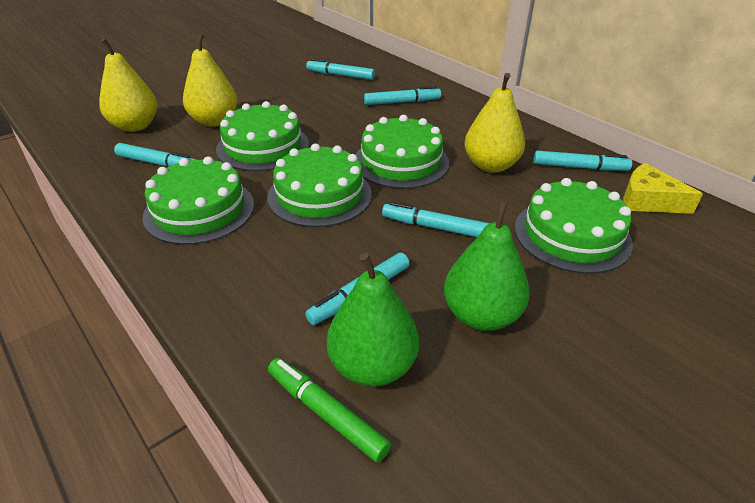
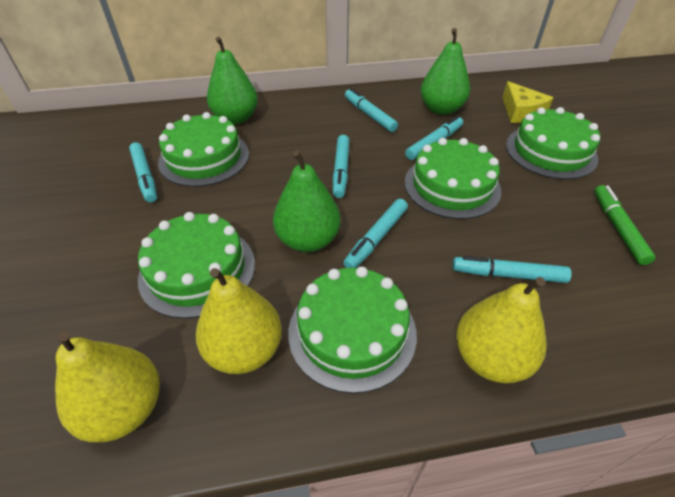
green pear: [327,253,419,387] [444,202,530,331] = 2 -> [207,37,258,124] [273,150,341,252] [421,28,470,115] = 3

